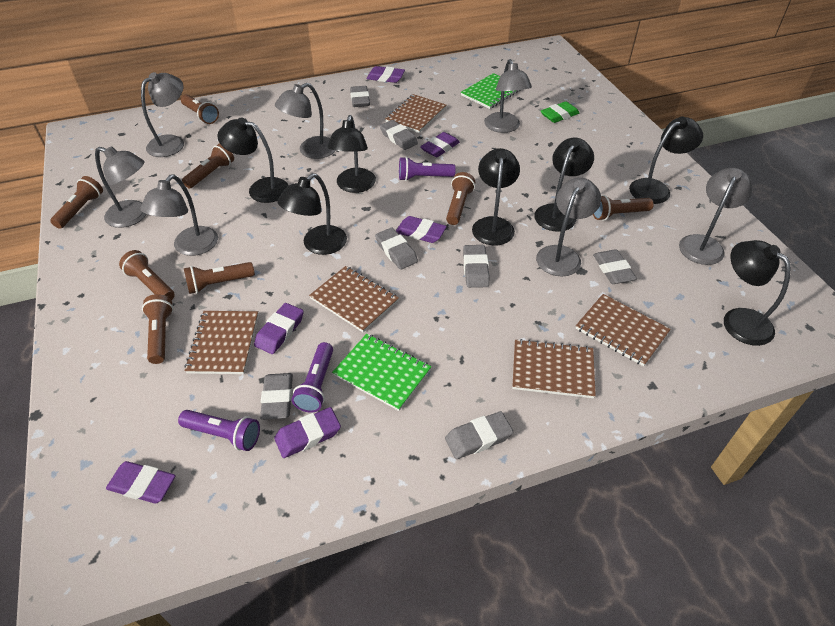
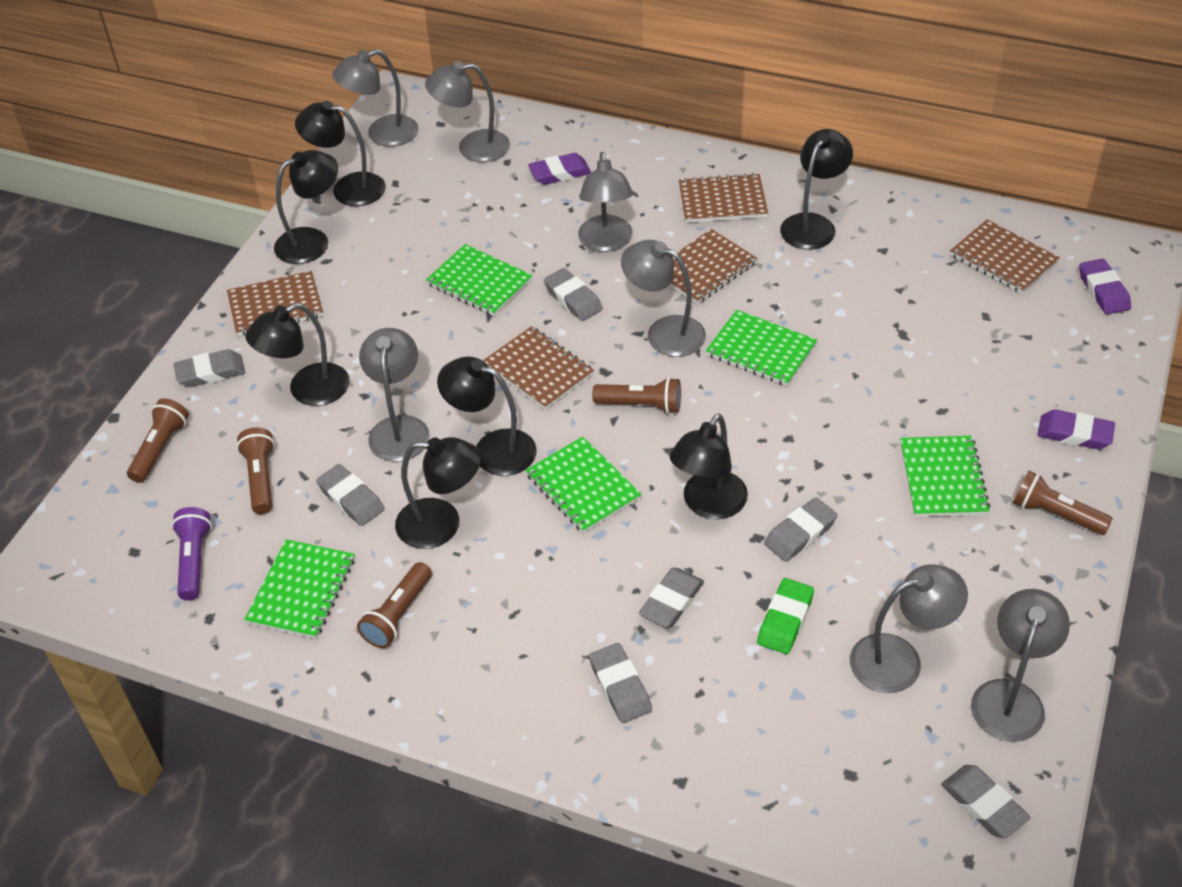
brown flashlight: [50,176,103,229] [119,250,175,300] [142,294,174,364] [181,95,219,124] [182,143,234,189] [184,262,255,294] [446,172,475,225] [593,195,654,221] = 8 -> [127,398,189,483] [236,427,275,514] [357,562,432,648] [592,377,681,414] [1013,471,1113,535] = 5
green notebook: [332,334,432,411] [461,73,521,109] = 2 -> [244,539,355,639] [426,244,533,316] [525,437,641,533] [706,310,817,386] [900,436,990,517] = 5
purple eraser: [106,461,176,504] [254,303,304,354] [274,407,341,458] [367,66,405,83] [396,216,447,243] [420,132,460,157] = 6 -> [528,153,591,185] [1037,410,1115,449] [1079,259,1131,315] = 3
purple flashlight: [178,410,260,451] [292,342,333,413] [399,157,456,181] = 3 -> [171,507,212,600] = 1

